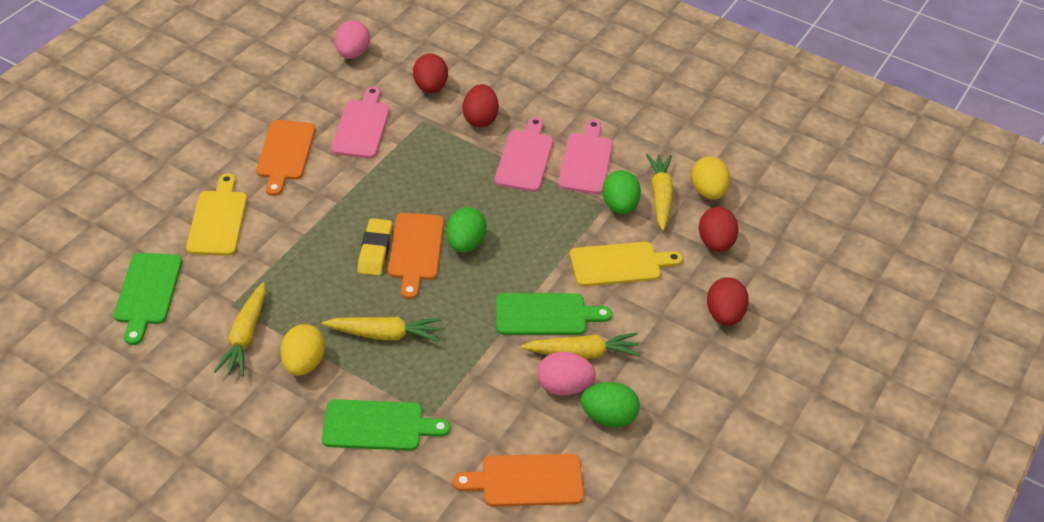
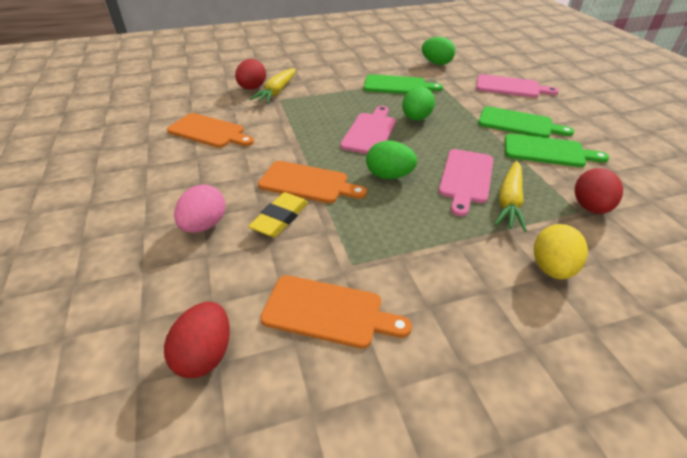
pink egg: [335,20,370,59] [537,352,596,396] = 2 -> [174,185,226,233] = 1
red egg: [413,54,448,93] [463,84,499,128] [699,207,739,252] [707,277,749,326] = 4 -> [164,302,230,378] [235,59,266,90] [575,168,623,214] = 3
yellow carrot: [214,282,266,377] [322,317,441,342] [521,333,641,359] [646,154,674,231] = 4 -> [250,68,296,103] [494,161,527,232] = 2
yellow cutting board: [186,174,247,256] [570,242,683,287] = 2 -> none = 0
yellow egg: [280,324,325,376] [691,156,730,200] = 2 -> [534,224,588,279] = 1

